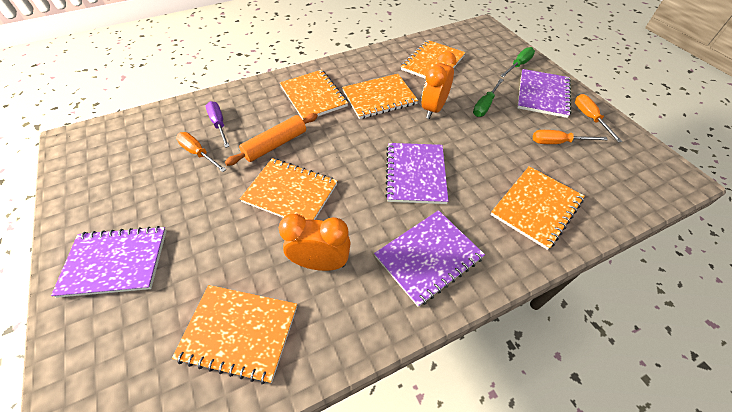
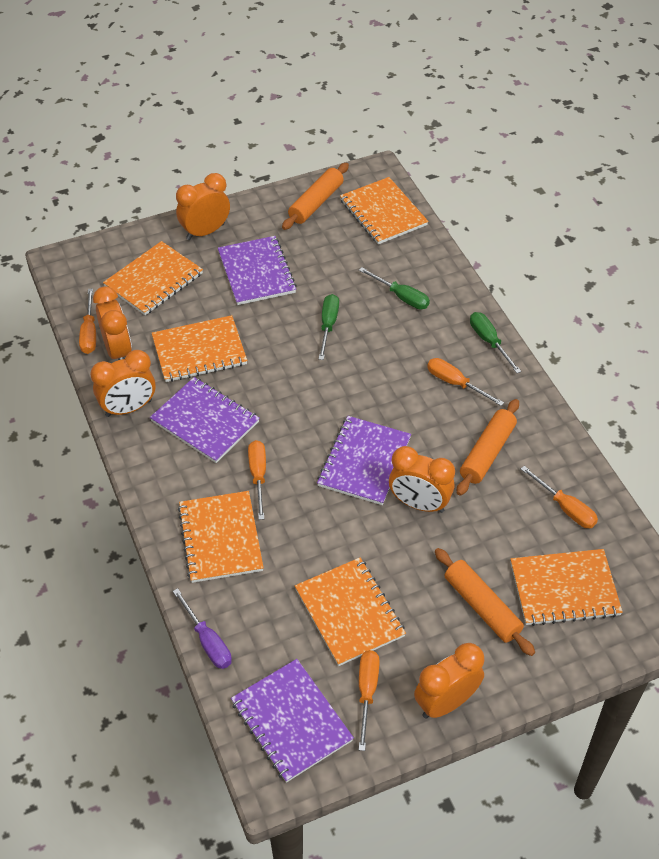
green screwdriver: [473,79,503,117] [500,47,535,77] = 2 -> [319,294,339,360] [359,267,430,309] [470,312,521,373] = 3
orange clock: [279,214,351,271] [421,51,457,119] = 2 -> [90,350,156,417] [93,286,132,360] [176,173,230,240] [389,446,455,513] [414,643,485,719] = 5
orange rolling pin: [225,113,318,166] = 1 -> [282,163,349,230] [435,548,535,656] [457,399,519,496] = 3
orange screwdriver: [176,132,226,172] [533,130,608,144] [575,94,622,143] = 3 -> [79,289,96,354] [248,440,266,520] [359,650,380,751] [427,358,504,406] [521,466,598,528] = 5

